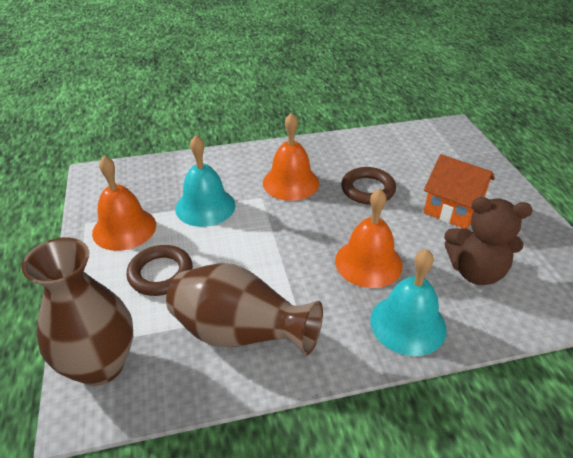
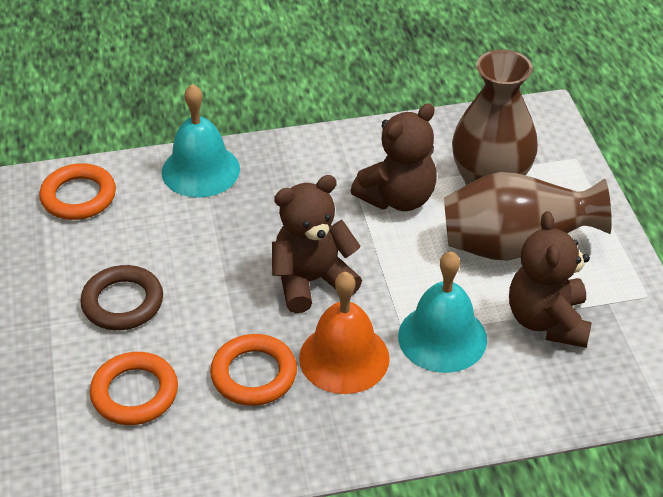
brown ring: [126,245,193,296] [341,167,396,205] = 2 -> [80,265,163,330] = 1
brown teddy bear: [444,197,533,285] = 1 -> [272,175,362,313] [351,103,437,211] [509,211,592,348] = 3
orange bell: [92,156,156,251] [263,112,319,201] [335,189,403,288] = 3 -> [299,272,390,394] = 1
orange house: [423,154,495,228] = 1 -> none = 0
orange ring: none = 0 -> [39,163,116,220] [90,352,178,425] [210,334,297,406] = 3

